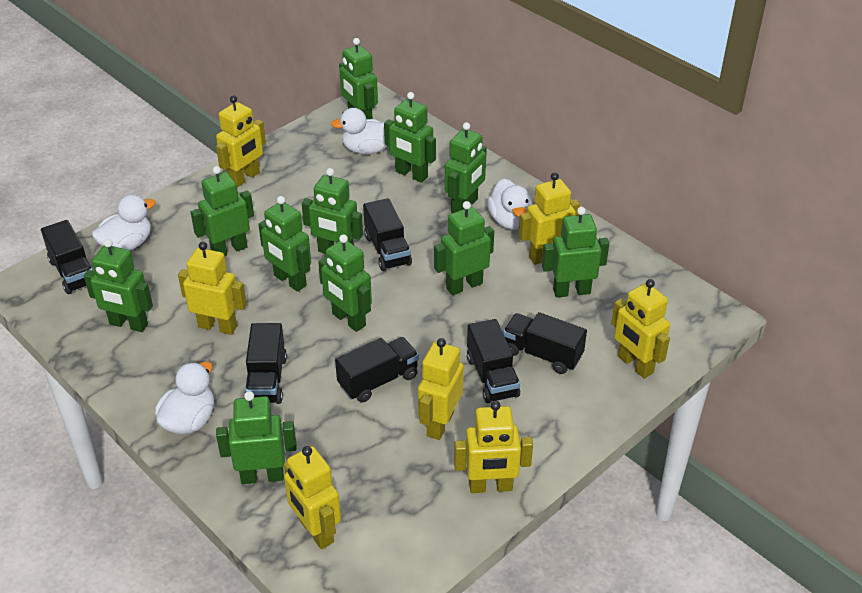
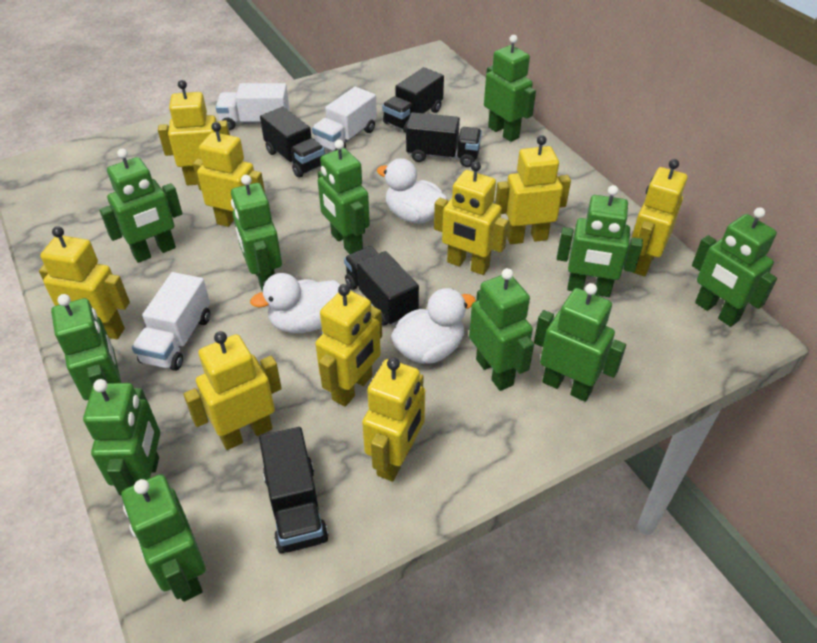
black truck: [41,220,93,294] [244,323,287,404] [335,337,419,403] [363,198,412,271] [467,319,520,403] [503,312,587,374] = 6 -> [259,427,328,554] [260,107,325,178] [344,246,419,326] [382,67,444,133] [406,112,482,167] = 5
white duck: [92,195,156,250] [155,361,214,434] [331,108,388,154] [487,179,533,230] = 4 -> [250,273,340,333] [377,158,448,224] [390,288,476,364] = 3
white truck: none = 0 -> [132,272,210,371] [216,83,289,130] [312,87,377,152] = 3
yellow robot: [178,242,247,335] [216,95,266,188] [284,446,341,549] [418,338,464,440] [454,401,533,493] [519,172,580,265] [611,279,670,379] = 7 -> [39,226,130,339] [158,80,230,185] [183,331,282,450] [193,122,265,227] [315,284,382,407] [362,357,425,482] [434,161,508,275] [495,135,571,244] [632,159,688,276] = 9

